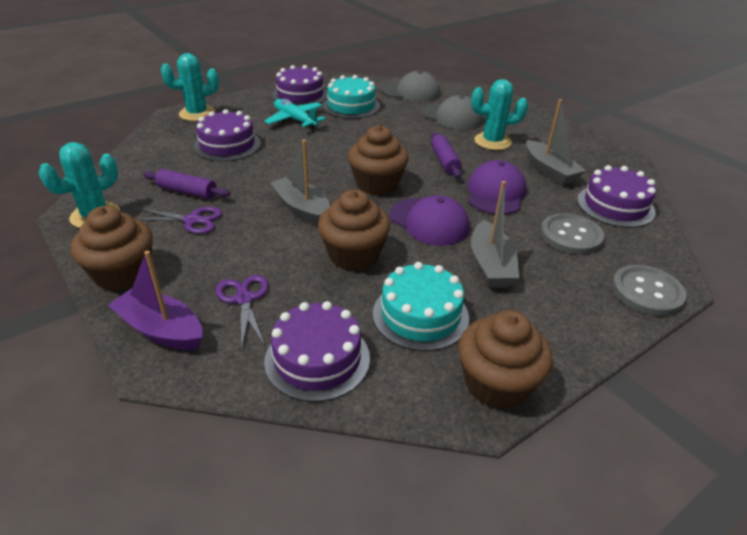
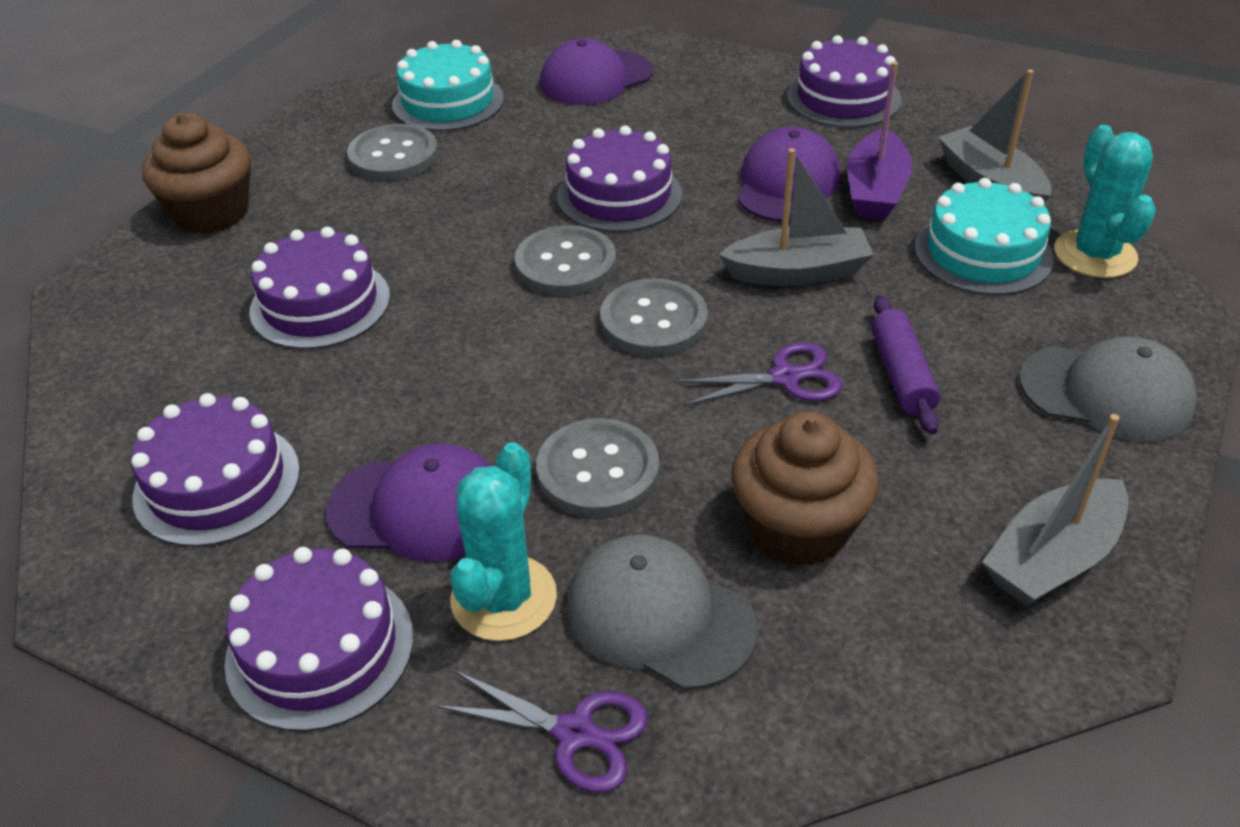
brown cupcake: [71,206,153,291] [318,190,390,271] [348,125,409,195] [458,310,553,410] = 4 -> [142,113,251,234] [732,411,879,566] = 2
grey button: [540,213,604,255] [612,265,687,316] = 2 -> [347,124,438,181] [515,225,616,296] [536,418,659,518] [600,278,708,356] = 4
purple cake: [194,109,261,161] [264,301,370,402] [272,65,327,106] [577,165,656,228] = 4 -> [131,393,300,547] [224,547,413,732] [249,227,390,349] [557,126,682,232] [787,35,902,128] = 5
purple cap: [389,195,469,246] [468,160,527,215] = 2 -> [325,443,491,562] [540,38,653,105] [738,127,841,223] = 3
purple rolling pin: [143,169,230,199] [431,132,462,178] = 2 -> [871,295,940,435] = 1
turquoise cactus: [39,142,120,228] [161,53,219,121] [471,79,528,150] = 3 -> [450,442,557,641] [1054,125,1156,278] = 2
turquoise plane: [264,99,326,130] = 1 -> none = 0

